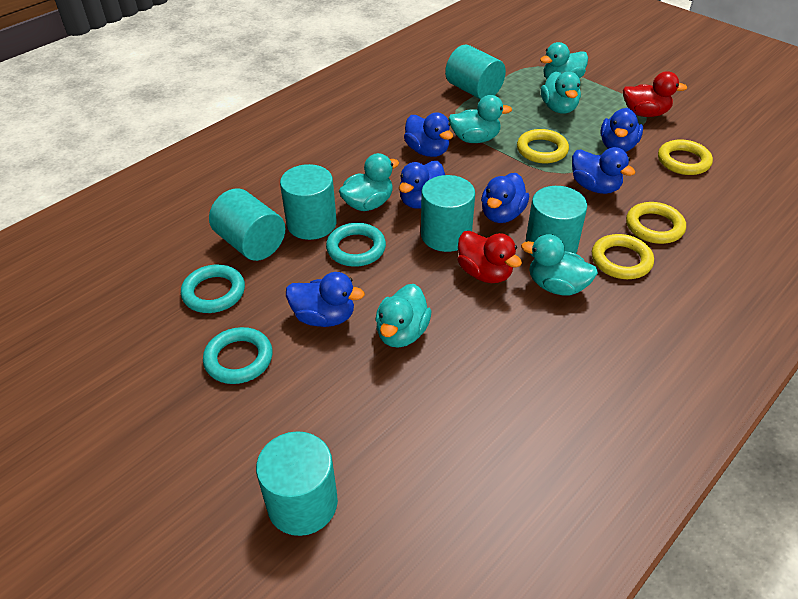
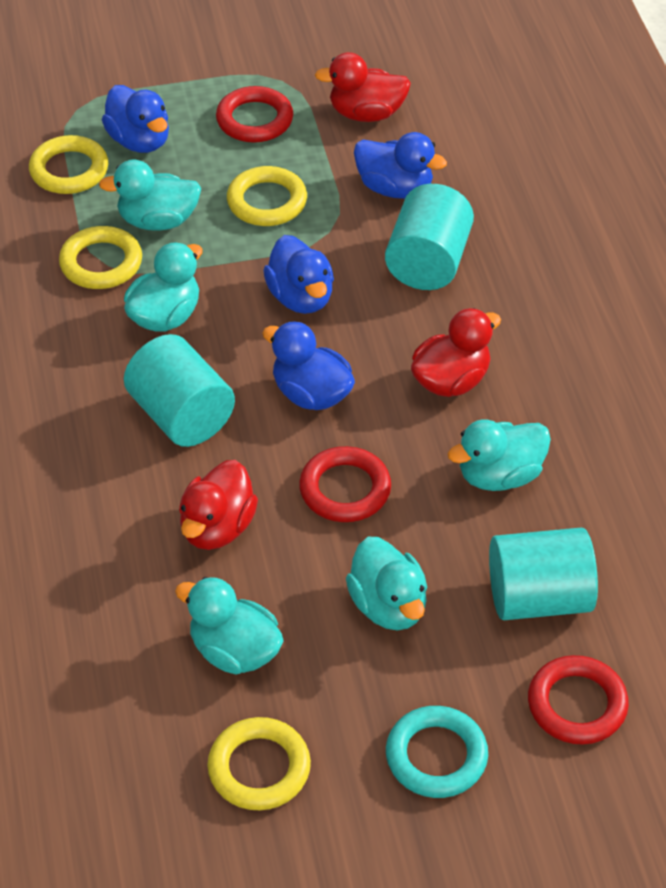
blue duck: [286,272,365,327] [399,161,445,209] [404,112,453,157] [481,173,529,223] [572,147,635,194] [600,108,643,152] = 6 -> [102,85,169,153] [262,321,355,410] [263,235,334,314] [354,132,447,199] = 4
red duck: [458,231,522,283] [623,71,688,117] = 2 -> [179,460,258,550] [315,52,411,122] [411,308,501,397] = 3
red ring: none = 0 -> [216,86,293,142] [299,446,391,522] [528,655,629,745] = 3
turquoise cylinder: [209,188,285,261] [256,431,338,536] [280,164,337,240] [421,175,475,252] [445,45,506,99] [525,186,587,256] = 6 -> [124,334,235,447] [385,184,474,290] [489,528,598,620] = 3
turquoise duck: [339,153,399,211] [375,284,431,348] [448,95,512,143] [521,234,598,295] [540,42,588,79] [541,71,581,114] = 6 -> [99,159,201,231] [124,242,203,332] [175,577,284,674] [346,537,427,630] [448,419,551,491] = 5
turquoise ring: [181,265,245,313] [203,327,273,384] [326,223,386,267] = 3 -> [386,706,488,798] = 1

